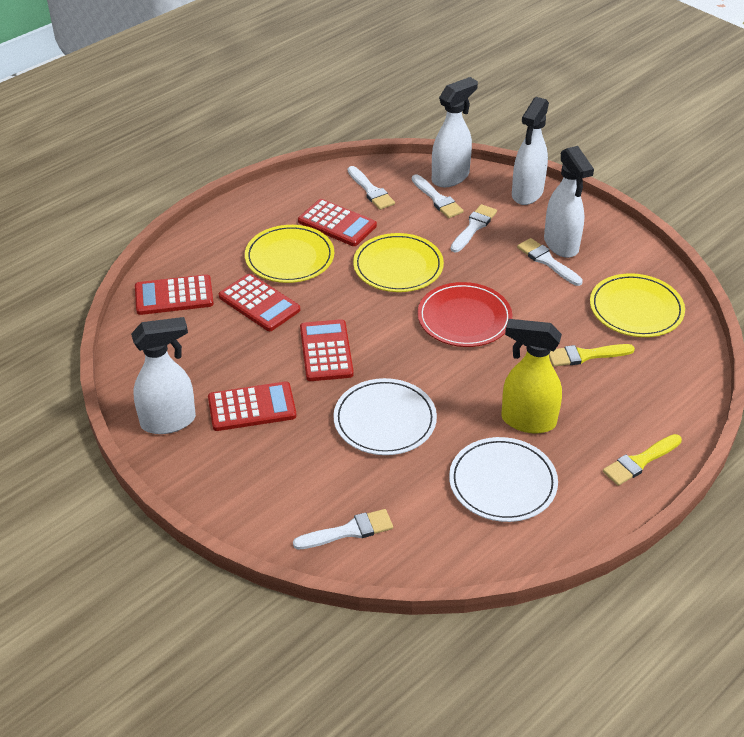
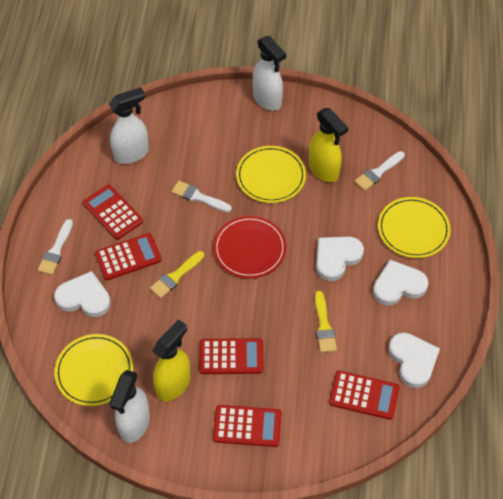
white brush: [293,509,393,550] [348,166,395,210] [412,174,464,218] [451,204,497,252] [517,238,583,286] = 5 -> [38,219,73,275] [171,180,232,212] [354,151,405,191] = 3
white heart: none = 0 -> [54,271,111,317] [316,236,364,281] [373,260,429,305] [388,332,440,388] = 4
white plate: [333,378,437,455] [449,437,558,522] = 2 -> none = 0
white spray bottle: [131,317,196,434] [432,77,478,187] [512,97,549,205] [544,146,594,258] = 4 -> [109,87,149,164] [109,370,150,443] [253,36,286,111] = 3
yellow spray bottle: [501,319,562,434] = 1 -> [152,319,190,401] [308,108,349,182] = 2

